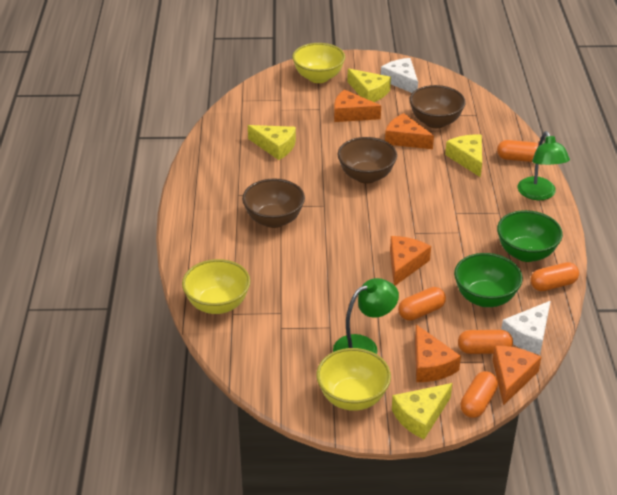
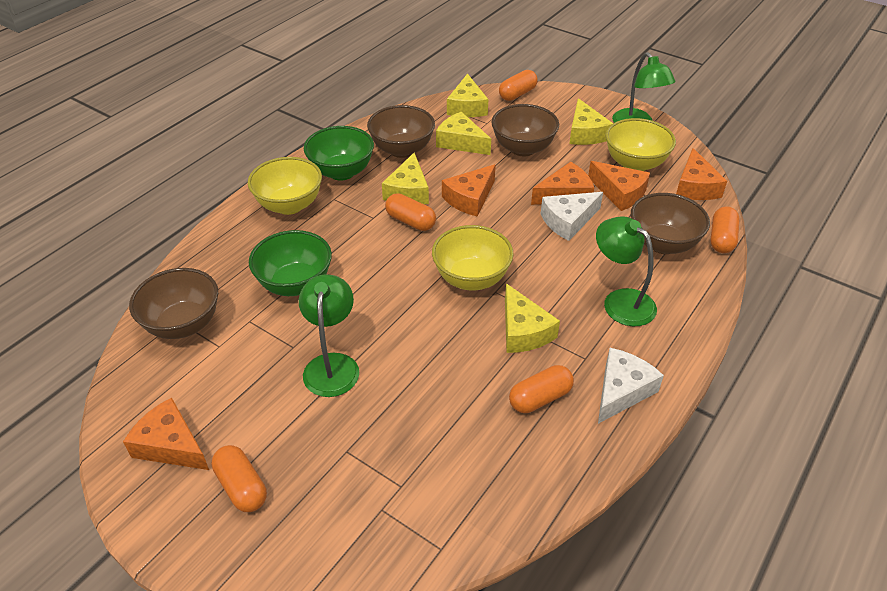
brown bowl: [242,178,305,228] [337,137,397,184] [409,85,466,128] = 3 -> [129,268,218,339] [367,105,435,158] [492,104,559,156] [631,193,710,254] = 4
green lamp: [333,278,399,354] [517,131,570,200] = 2 -> [299,274,359,397] [596,216,657,326] [612,52,675,123] = 3
yellow cheese: [248,125,296,160] [347,68,391,102] [392,383,452,439] [445,134,482,177] = 4 -> [382,153,429,204] [436,112,491,155] [447,73,488,117] [505,284,560,353] [569,98,613,145] = 5

